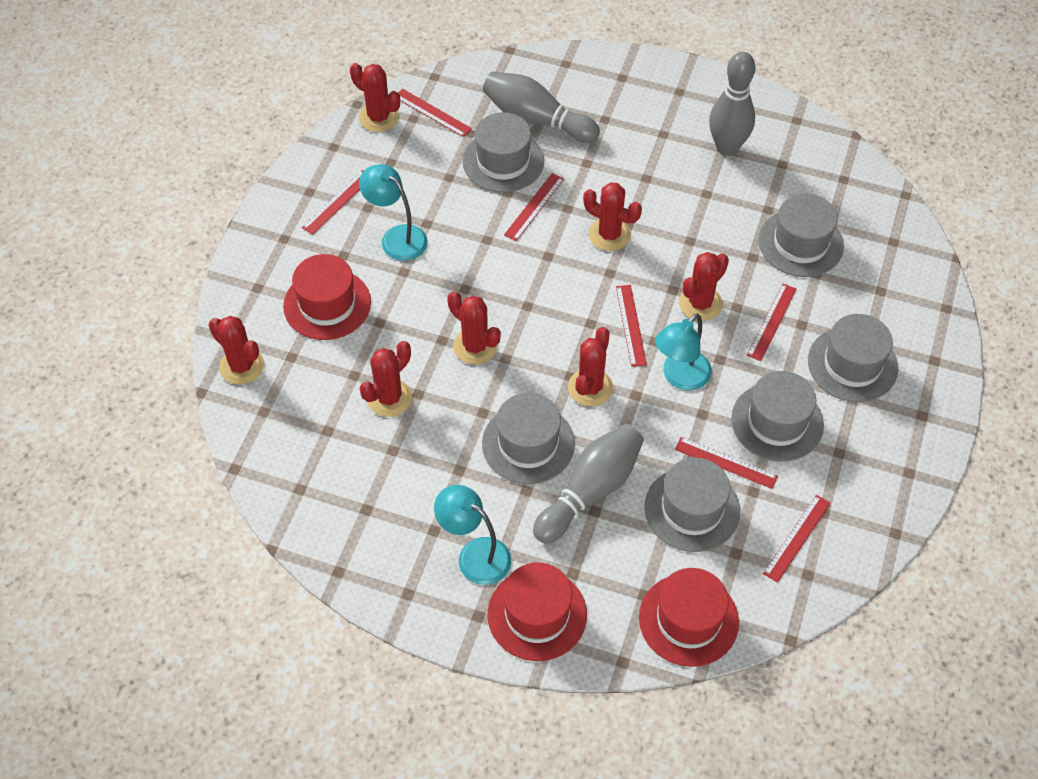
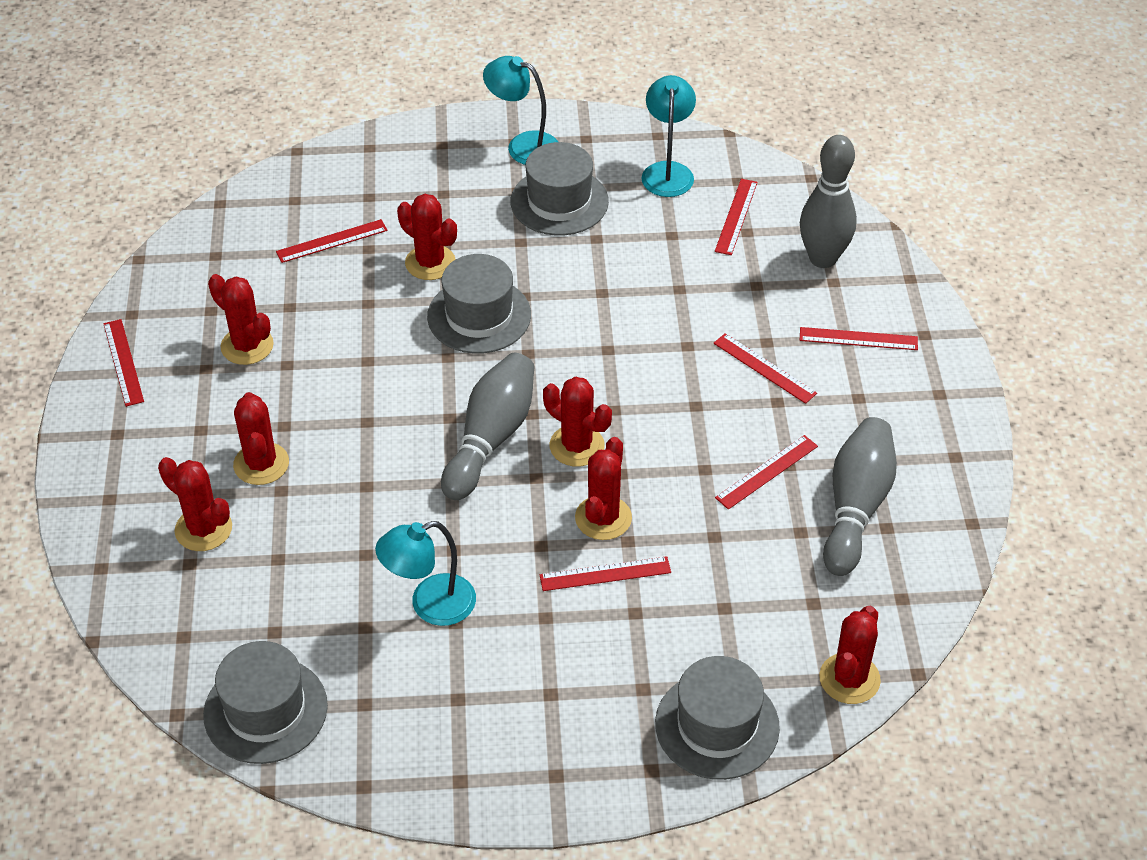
grey hat: [462,112,544,193] [482,393,575,484] [645,458,740,552] [731,371,824,462] [758,194,844,277] [808,314,898,402] = 6 -> [203,641,328,764] [427,254,531,354] [511,142,609,236] [655,656,780,780] = 4
red hat: [283,254,371,340] [488,563,587,661] [639,568,739,667] = 3 -> none = 0

